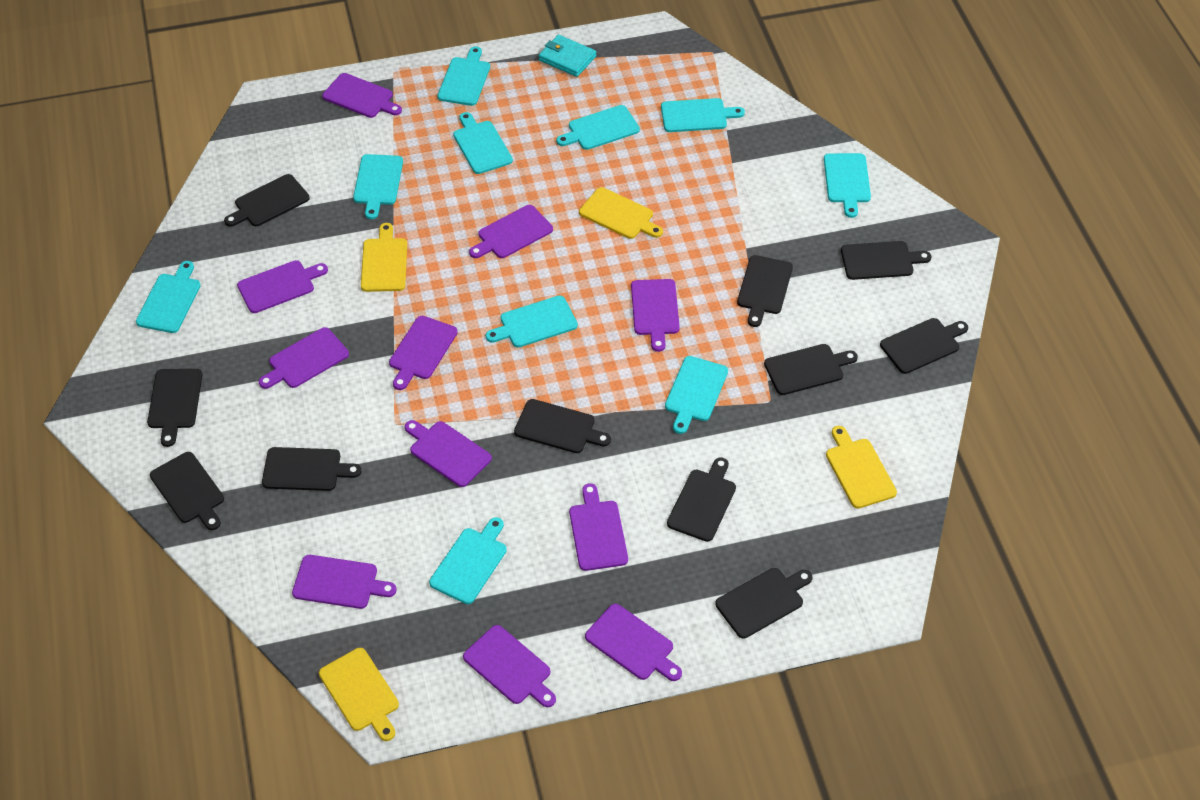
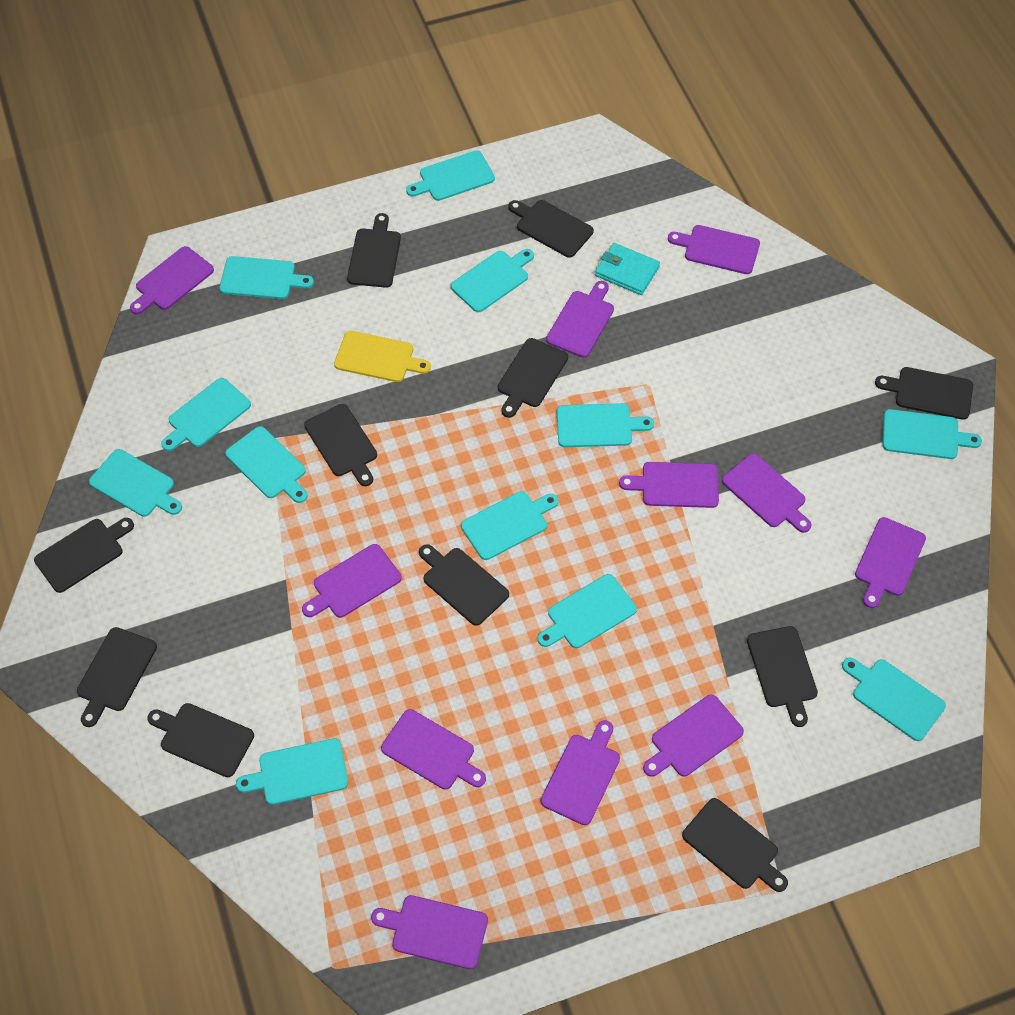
turquoise cutting board: [136,261,201,333] [353,154,403,219] [429,517,507,604] [437,46,490,106] [453,112,513,174] [486,295,578,347] [556,105,640,150] [661,98,745,132] [665,356,728,434] [824,153,871,218] = 10 -> [89,449,182,517] [161,378,251,451] [220,256,314,299] [225,426,308,503] [236,738,348,805] [406,150,495,201] [451,249,534,312] [461,491,558,560] [538,574,637,648] [557,403,654,447] [842,658,946,741] [882,409,982,459] = 12
yellow cutting board: [319,648,399,741] [361,223,407,292] [579,187,663,239] [826,426,897,508] = 4 -> [334,331,431,382] = 1

